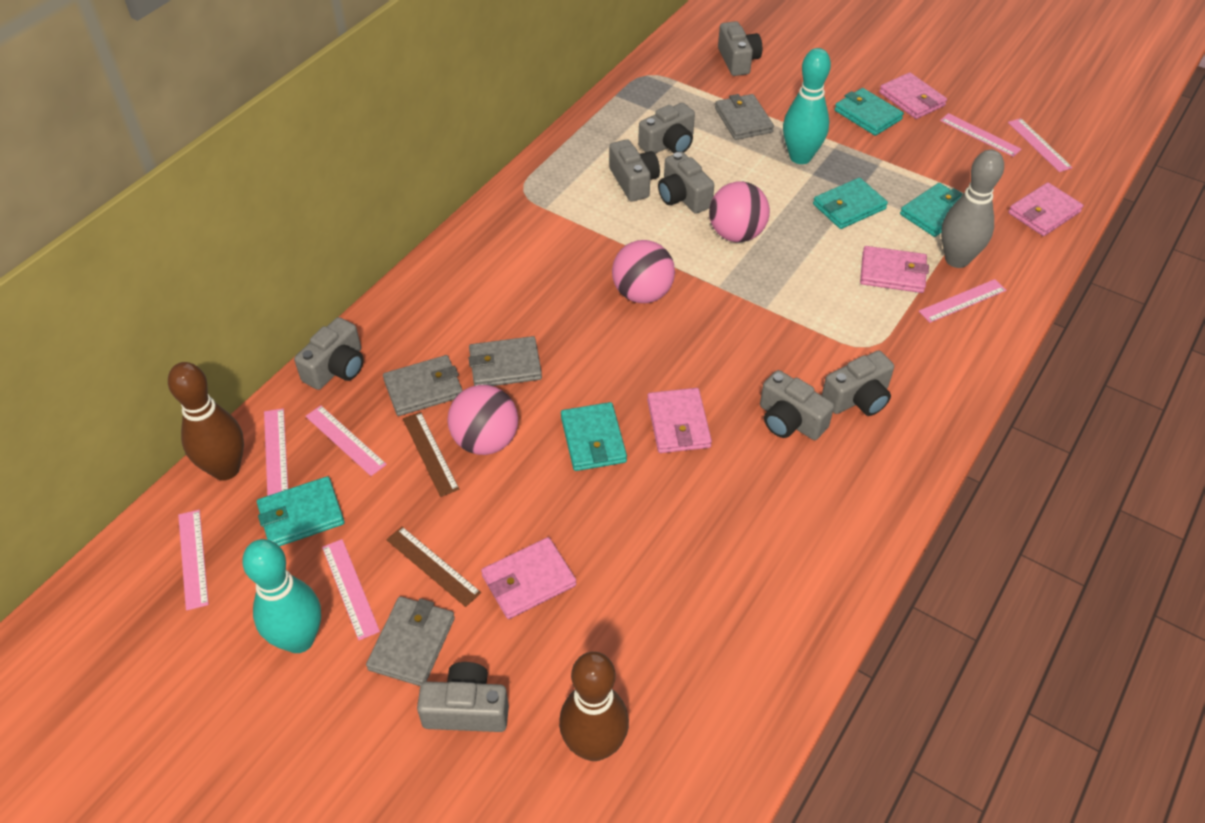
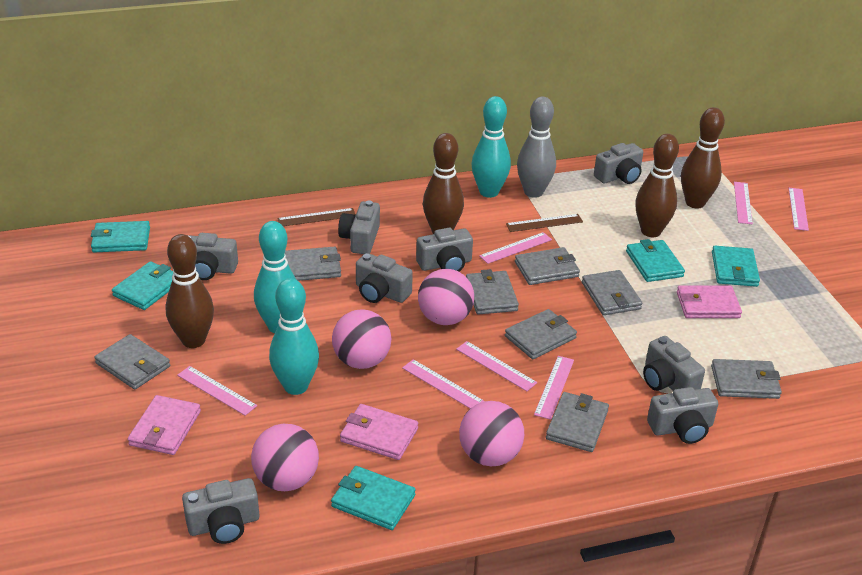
brown bowling pin: [168,362,244,480] [559,652,629,761] = 2 -> [165,234,214,348] [423,133,464,234] [635,134,679,237] [681,107,725,209] = 4
grey wallet: [366,596,455,686] [383,355,463,416] [469,336,542,386] [715,94,774,140] = 4 -> [94,334,170,389] [285,247,341,281] [466,269,519,314] [505,309,577,359] [515,247,580,285] [546,392,609,452] [582,270,642,315] [711,359,782,399] = 8
pink ball: [448,385,518,455] [612,240,675,303] [709,181,770,242] = 3 -> [251,424,319,491] [332,309,392,369] [418,269,474,325] [459,401,524,466] = 4
pink wallet: [481,537,576,619] [647,388,712,453] [860,246,929,293] [879,72,947,119] [1008,182,1083,236] = 5 -> [128,395,201,455] [340,404,418,460] [677,285,742,318] = 3
turquoise bowling pin: [242,539,321,653] [783,48,831,164] = 2 -> [254,221,296,333] [269,278,319,395] [472,96,511,198] = 3

